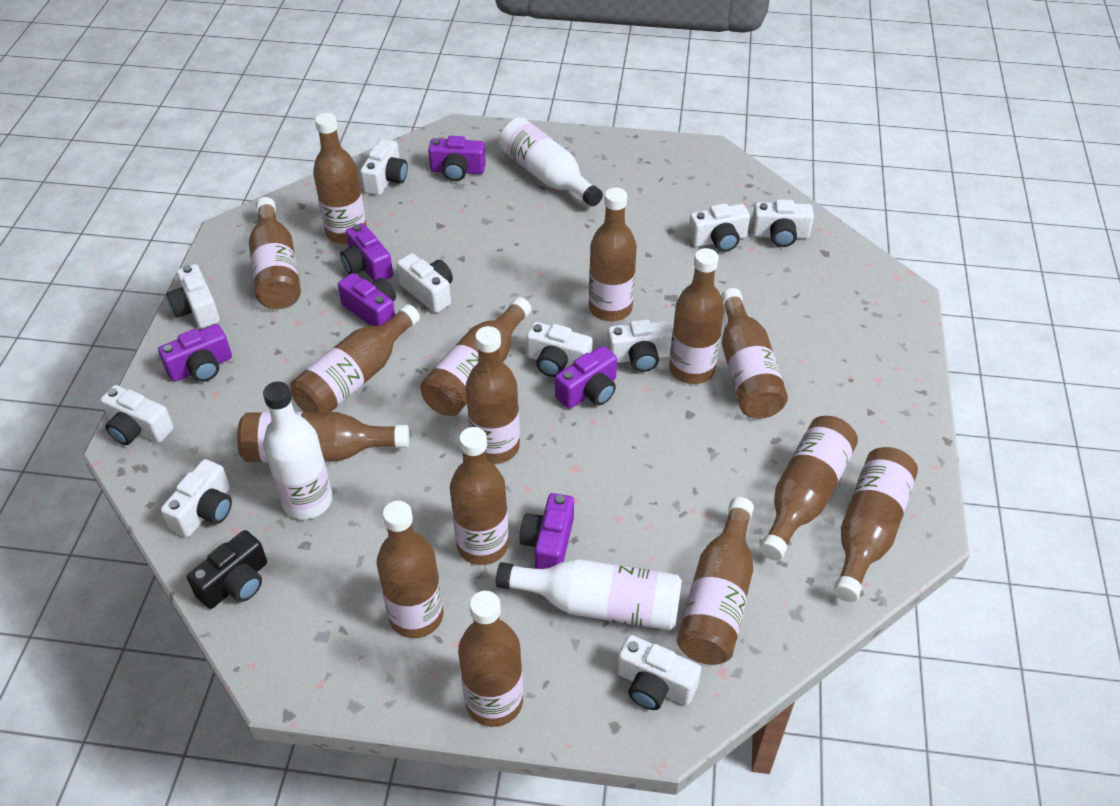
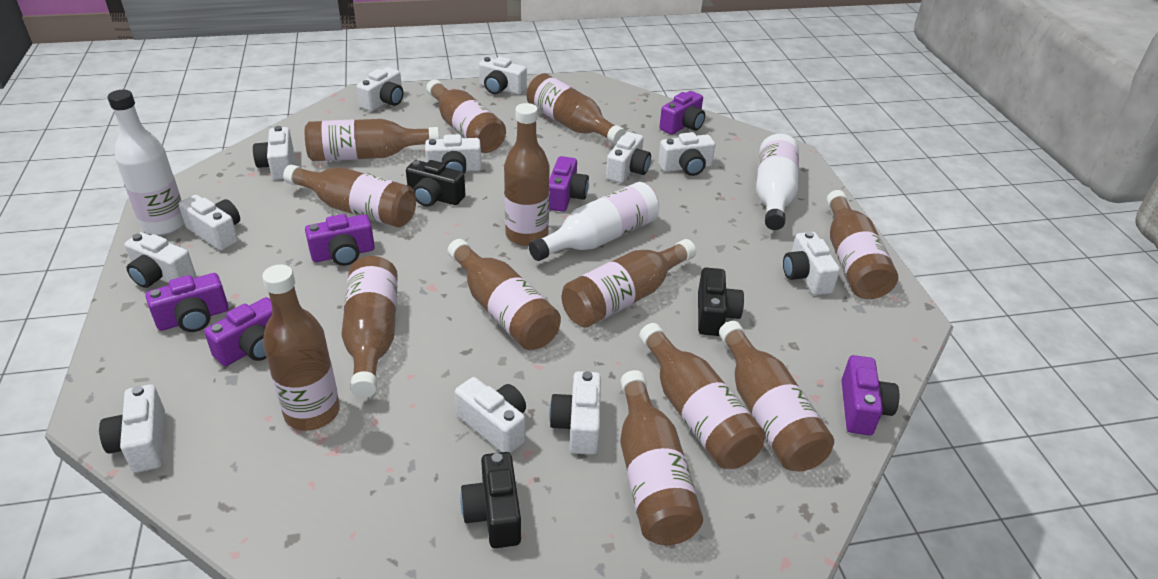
black camera: [187,530,267,609] = 1 -> [406,160,465,207] [460,452,521,548] [698,267,744,336] = 3
brown bottle: [237,412,409,462] [249,197,301,309] [291,304,420,412] [313,113,367,244] [377,501,443,638] [420,297,531,416] [450,427,509,565] [458,591,523,727] [465,326,520,464] [589,187,637,322] [669,248,724,384] [677,497,754,665] [721,288,788,419] [760,416,858,560] [833,447,918,602] = 15 -> [262,265,340,431] [283,165,416,227] [305,119,439,161] [341,256,398,398] [426,80,506,153] [448,239,561,350] [504,103,550,246] [527,73,626,145] [562,239,696,328] [620,370,703,545] [639,323,765,469] [719,321,834,472] [826,190,898,299] = 13
white camera: [100,385,174,445] [161,459,232,537] [167,264,220,328] [360,139,408,195] [397,253,453,313] [526,322,593,377] [607,319,673,372] [617,635,701,710] [688,203,750,252] [751,199,814,247] = 10 -> [99,384,165,473] [125,232,196,288] [179,195,240,250] [253,126,294,180] [356,67,403,112] [425,134,482,174] [455,377,526,454] [479,56,527,95] [549,371,601,455] [606,132,651,183] [658,132,715,176] [783,231,840,295] = 12

